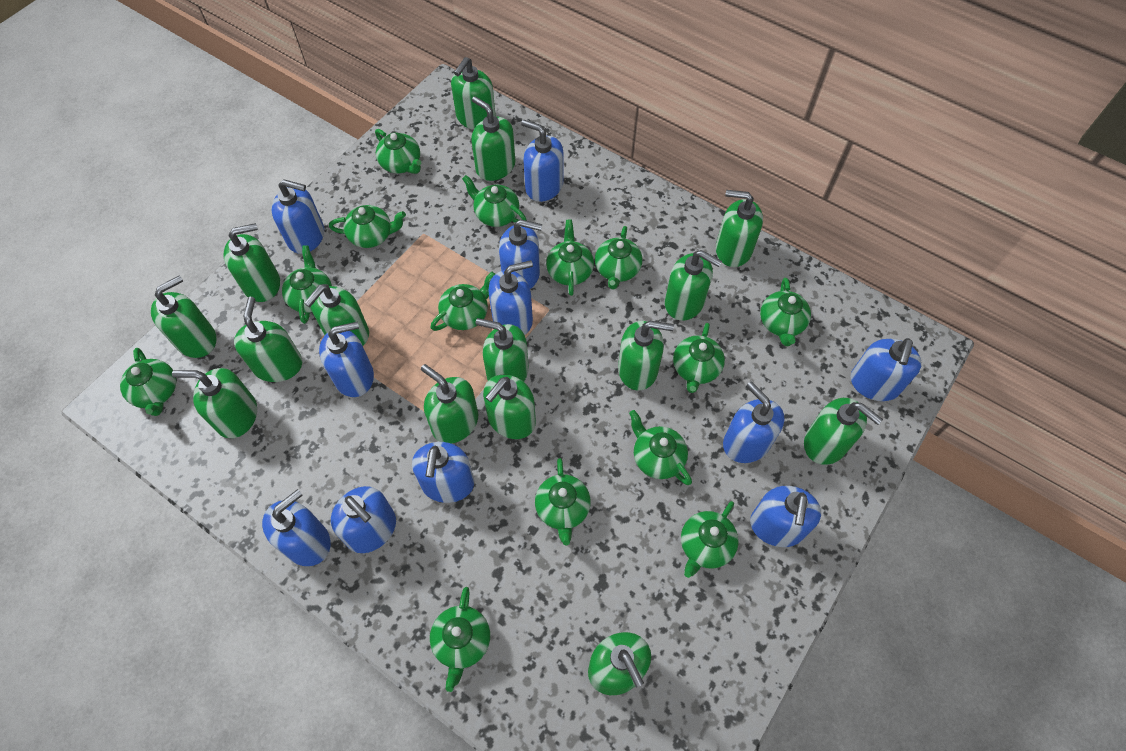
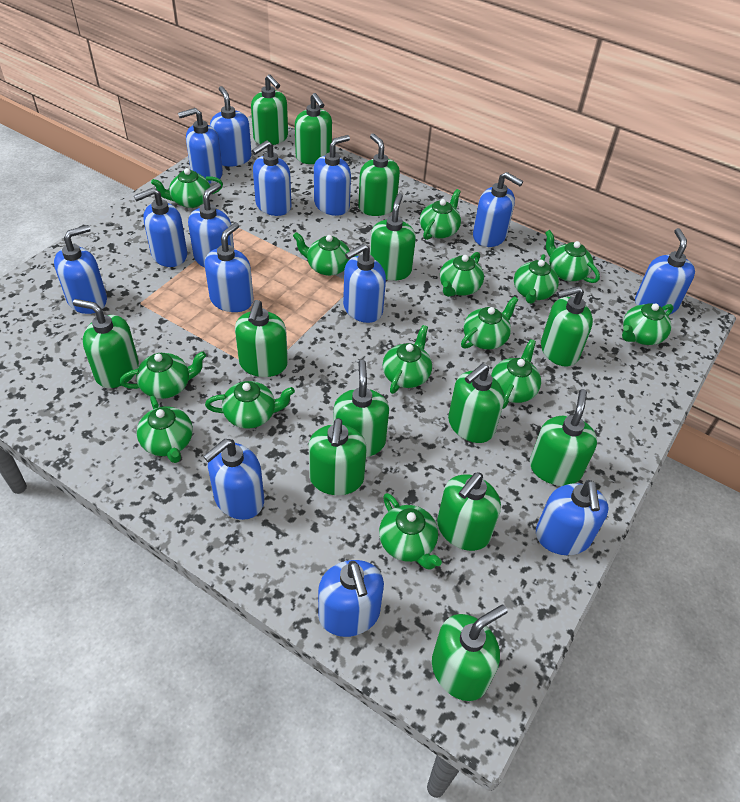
blue soap dispenser: [262,489,331,566] [271,179,324,254] [319,322,374,397] [331,486,396,553] [412,442,474,503] [488,260,533,335] [499,219,542,289] [521,119,563,202] [723,382,784,463] [750,486,821,547] [851,338,922,401] = 11 -> [54,225,107,314] [134,188,187,267] [178,108,223,184] [188,183,234,267] [203,439,264,520] [204,222,254,312] [210,86,252,166] [252,140,291,216] [314,135,351,216] [318,560,384,637] [343,244,386,323] [473,172,523,247] [536,480,609,555] [635,228,695,314] = 14
green soap dispenser: [151,276,217,358] [172,368,257,438] [223,223,280,302] [234,297,302,382] [304,284,369,345] [421,364,478,443] [451,57,496,130] [471,96,515,181] [475,318,529,382] [483,375,536,439] [588,632,651,695] [618,321,674,391] [665,250,722,321] [716,190,763,267] [804,398,883,465] = 15 -> [73,299,139,388] [235,300,288,377] [251,74,288,145] [295,93,332,164] [309,418,367,495] [333,360,389,457] [358,133,400,216] [370,193,416,281] [432,605,508,701] [437,472,501,551] [448,363,504,443] [530,389,597,486] [541,286,593,367] = 13

